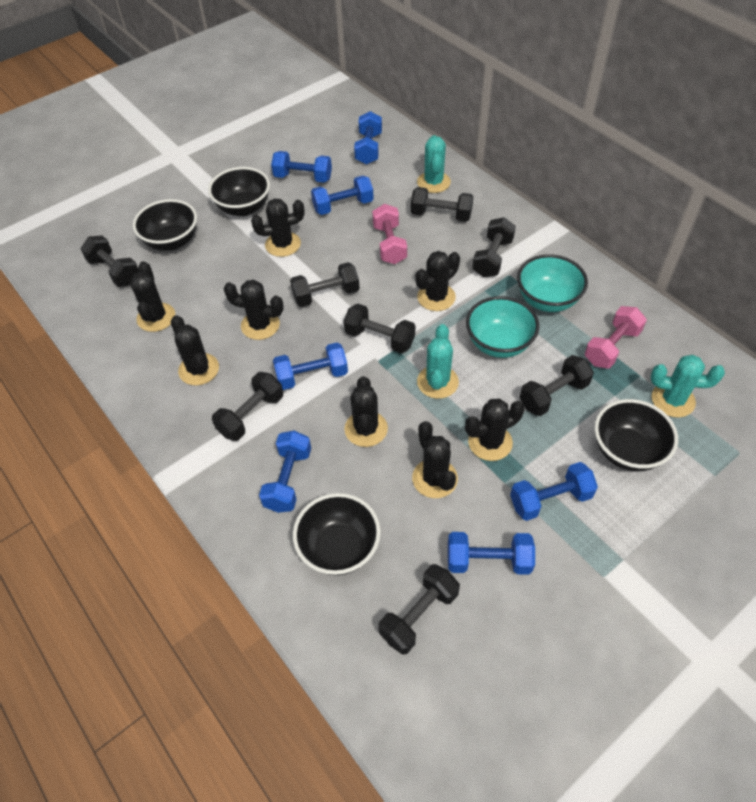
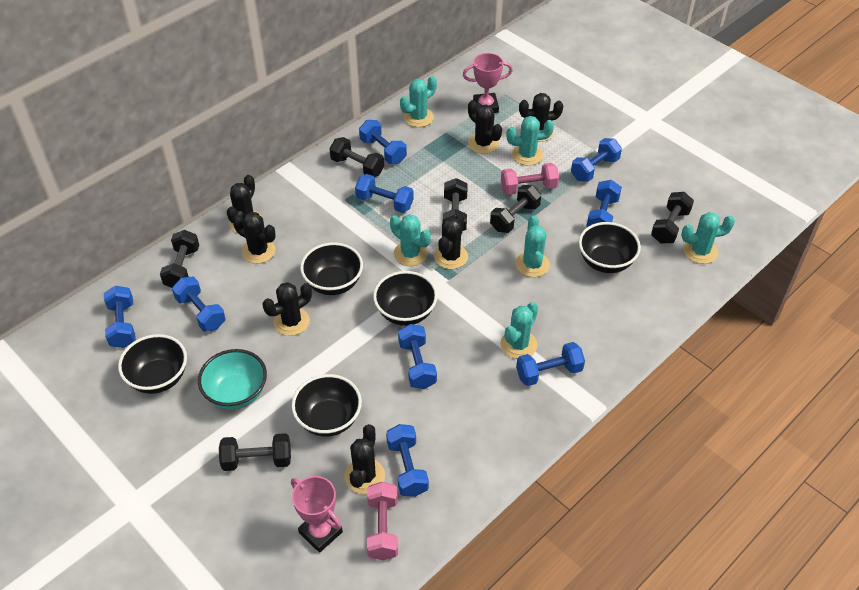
black bowl: [133,199,197,251] [208,167,270,216] [293,493,381,575] [594,399,678,471] = 4 -> [118,334,187,394] [291,374,362,437] [300,242,363,295] [373,271,438,326] [579,222,641,273] = 5
black cactus: [130,261,175,332] [171,315,219,385] [224,280,284,340] [251,198,304,257] [344,376,388,447] [412,421,458,498] [416,251,460,311] [465,398,525,461] = 8 -> [227,175,262,232] [233,212,276,264] [262,282,312,336] [344,424,385,494] [434,214,468,269] [468,100,502,154] [519,93,563,142] = 7
black dumbbell: [81,236,139,287] [212,372,283,441] [290,262,360,307] [344,304,415,354] [378,564,460,655] [411,187,473,222] [472,217,516,277] [520,355,594,416] = 8 -> [160,230,199,288] [219,433,291,471] [329,137,384,177] [443,178,468,231] [490,185,541,233] [651,192,694,244] = 6
blue dumbbell: [259,431,311,513] [271,151,332,183] [273,342,348,390] [311,176,374,215] [354,111,382,164] [448,532,535,575] [510,462,598,521] = 7 -> [104,286,136,348] [172,277,226,332] [355,174,414,213] [359,120,407,164] [386,424,429,497] [398,324,437,389] [516,342,585,386] [571,138,622,182] [587,180,622,227] = 9
pink trophy: none = 0 -> [291,476,343,553] [463,53,513,113] = 2
turquoise bowl: [466,296,539,358] [517,254,588,312] = 2 -> [198,349,267,410] = 1
turquoise cactus: [417,135,451,193] [417,324,459,399] [651,355,725,417] = 3 -> [390,214,431,266] [400,76,437,127] [501,302,538,359] [506,116,554,166] [515,215,550,277] [681,212,735,264] = 6

